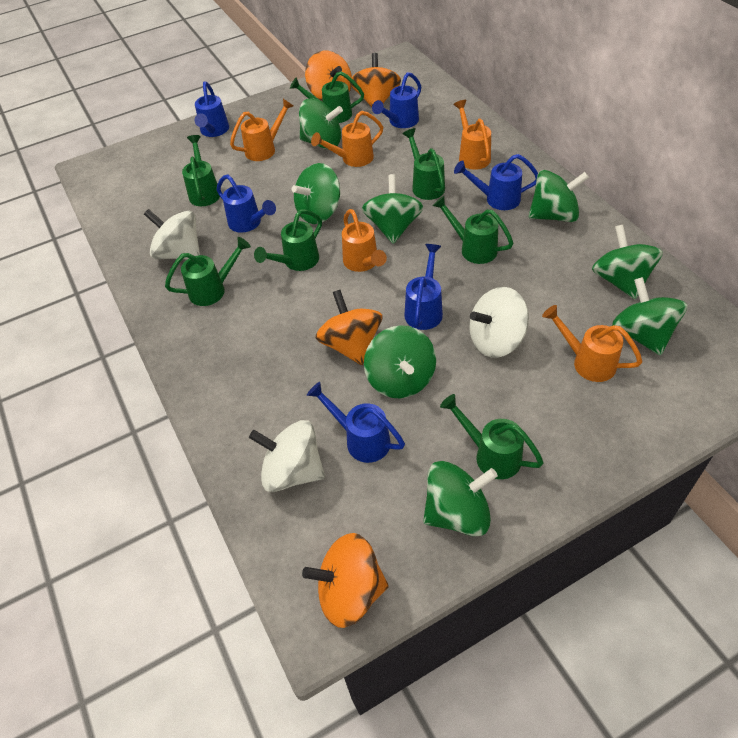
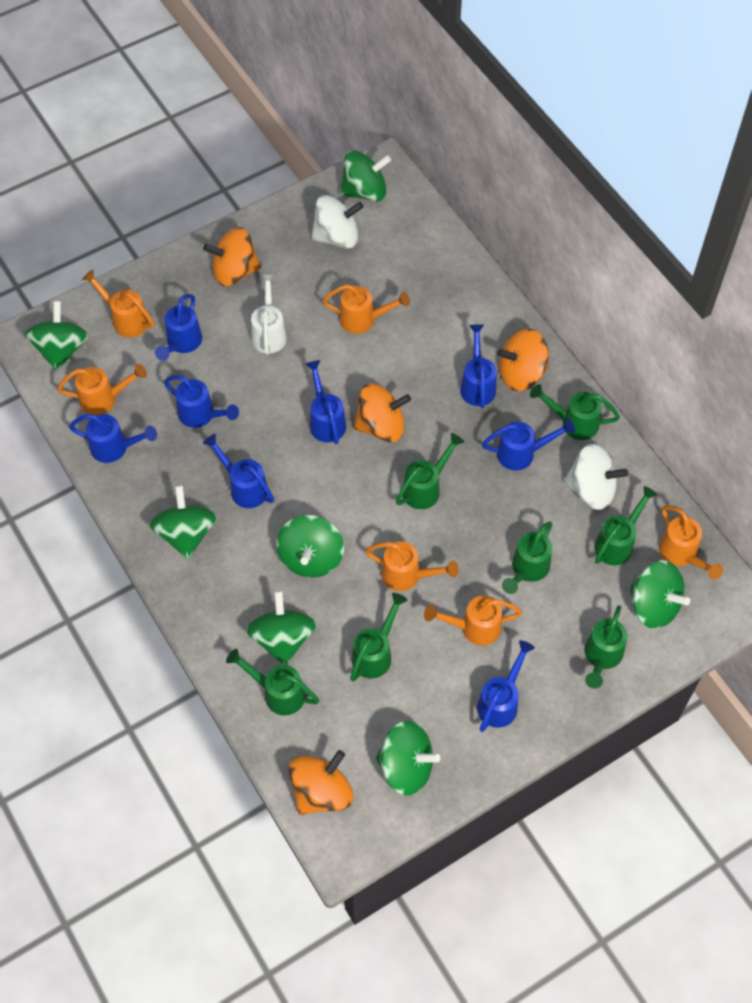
blue watering can: [195,82,229,137] [217,174,276,233] [307,382,405,463] [372,72,421,128] [404,244,443,330] [454,154,538,210] = 6 -> [69,414,157,463] [155,294,202,361] [164,375,239,428] [203,434,274,508] [306,360,346,444] [460,324,497,408] [477,640,535,732] [482,419,575,470] = 8
green spinning top: [292,163,340,224] [299,98,343,149] [362,174,423,244] [364,325,436,398] [423,461,498,536] [529,170,589,222] [592,225,663,299] [612,277,688,355] = 8 -> [25,301,89,371] [149,485,217,559] [246,590,316,665] [276,515,344,578] [340,150,391,202] [376,721,440,796] [629,560,690,629] = 7
orange watering can: [230,99,293,161] [311,111,383,167] [342,209,387,272] [453,100,491,170] [542,305,642,382] = 5 -> [57,364,147,415] [82,270,154,337] [322,284,410,334] [365,542,459,591] [424,596,522,645] [659,505,723,580] = 6
white spinning top: [144,209,200,259] [249,420,325,492] [469,287,529,358] = 3 -> [311,195,363,249] [564,444,628,510] = 2
white watering can: none = 0 -> [251,273,287,355] = 1

